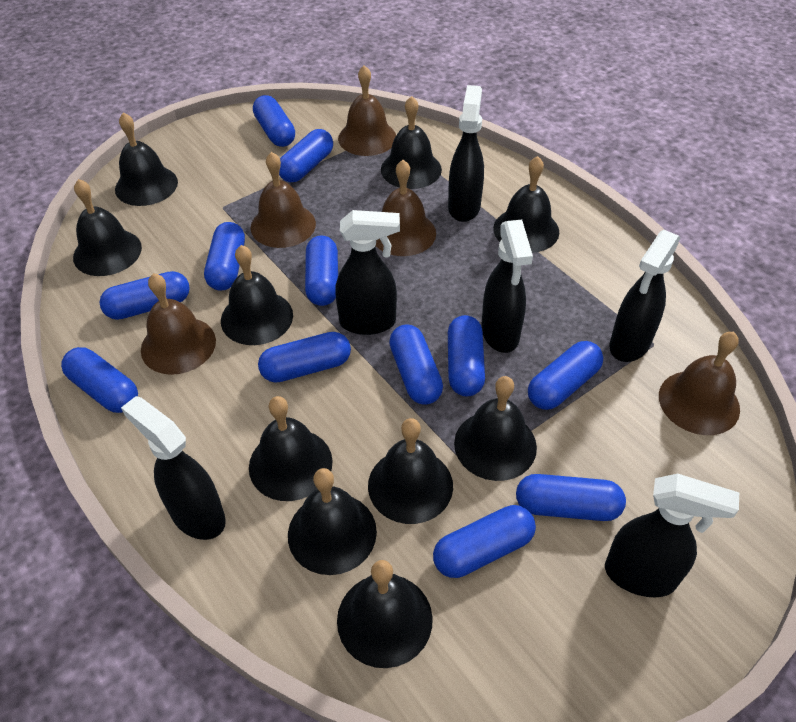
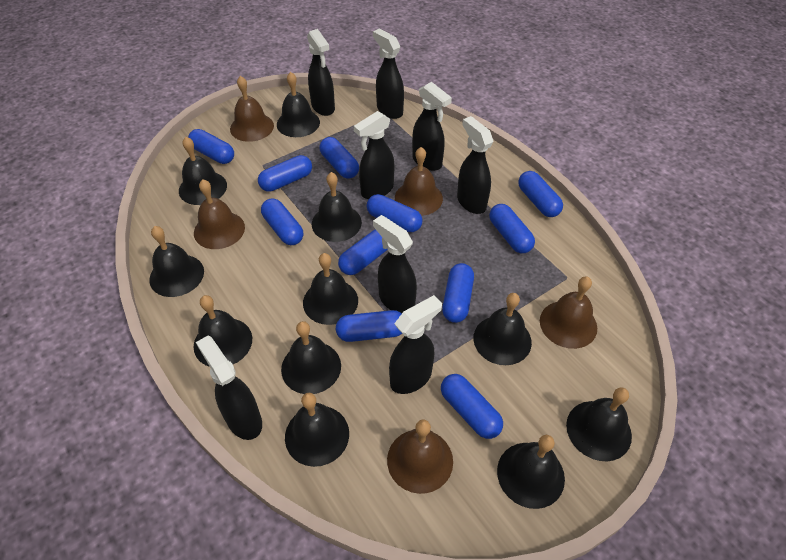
black bell: [73,179,142,276] [115,112,178,206] [221,245,293,345] [249,396,333,501] [288,468,377,575] [337,560,433,668] [368,418,453,524] [381,96,442,189] [454,376,537,481] [493,156,559,253] = 10 -> [149,226,204,297] [179,137,227,205] [193,295,252,367] [277,72,320,137] [281,321,341,394] [285,393,349,467] [303,253,358,325] [312,172,362,242] [473,293,532,365] [497,435,565,509] [566,387,632,461] = 11
black spray bottle: [121,396,226,540] [335,210,400,335] [448,85,484,222] [481,220,533,353] [605,474,739,597] [609,230,680,362] = 6 -> [196,336,262,440] [307,29,335,116] [354,111,394,199] [373,28,404,119] [373,215,417,313] [389,295,442,394] [412,82,452,171] [457,116,493,214] = 8
blue capsule: [61,347,138,413] [100,271,190,320] [204,222,245,291] [253,95,295,147] [258,332,351,383] [279,129,333,182] [305,235,338,306] [389,325,443,405] [433,505,536,578] [448,315,485,396] [516,474,626,521] [528,341,603,410] = 12 -> [188,129,234,164] [258,155,312,192] [261,198,303,245] [320,137,359,179] [336,310,402,342] [338,229,388,275] [367,194,422,232] [441,374,503,439] [442,263,474,323] [489,204,535,253] [518,171,563,217] = 11

